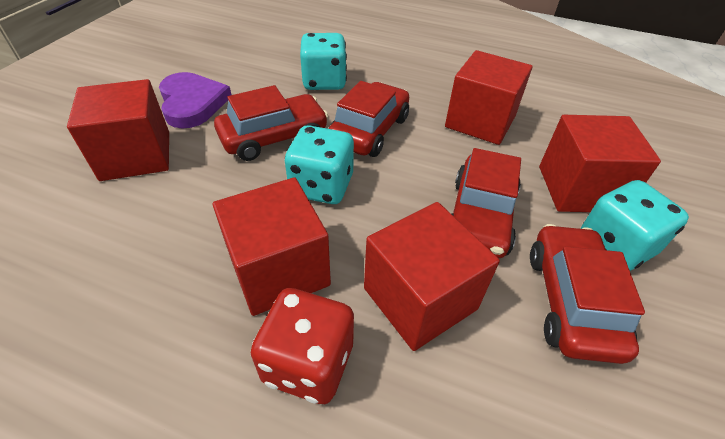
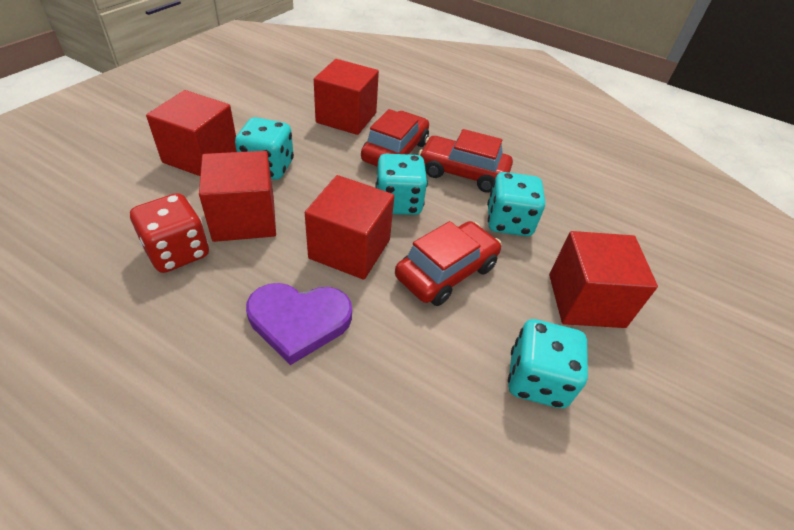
red car: [214,85,328,161] [328,81,409,157] [452,148,521,258] [530,224,645,364] = 4 -> [361,109,429,167] [395,221,501,306] [418,129,513,193] = 3
turquoise dice: [285,125,354,204] [300,33,347,90] [580,180,689,271] = 3 -> [235,117,294,180] [375,154,428,215] [487,172,545,236] [508,319,588,408] = 4

